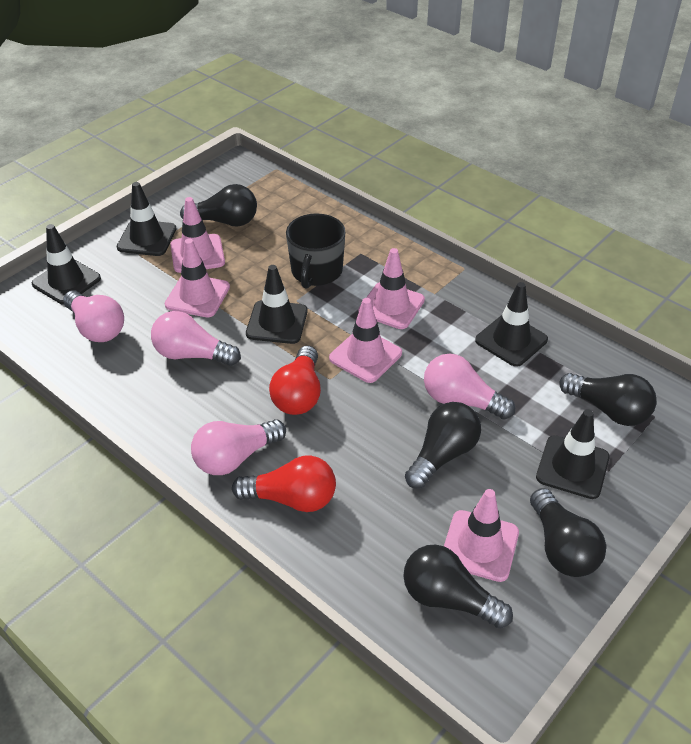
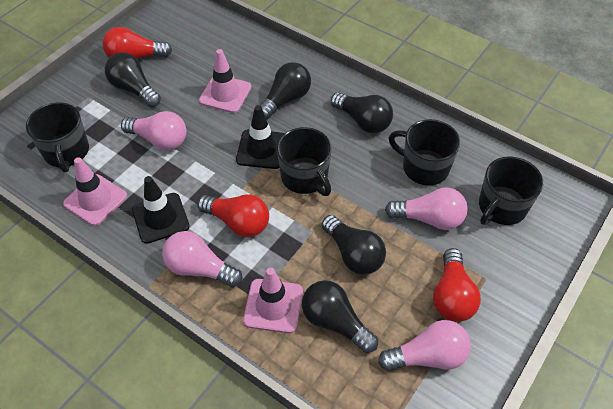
black mug: [286,213,345,289] = 1 -> [26,102,89,173] [277,127,332,196] [389,119,460,185] [479,156,543,225] = 4
black traffic cone: [31,224,101,304] [117,182,176,256] [246,265,307,344] [475,282,548,367] [536,409,610,499] = 5 -> [132,176,190,244] [236,105,284,169] = 2
pink traffic cone: [165,239,230,317] [170,197,225,273] [329,298,402,383] [358,248,425,329] [444,489,519,582] = 5 -> [63,157,127,226] [199,49,251,113] [243,268,303,333] = 3
red light bulb: [232,455,336,512] [269,346,321,415] = 2 -> [102,27,172,59] [197,194,269,237] [433,248,481,322] = 3

